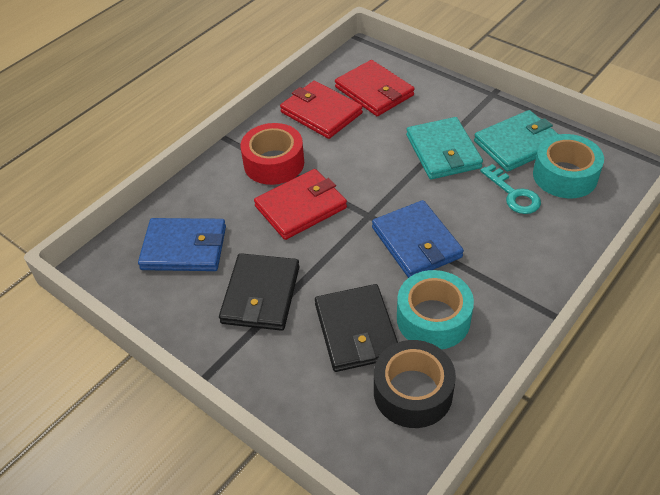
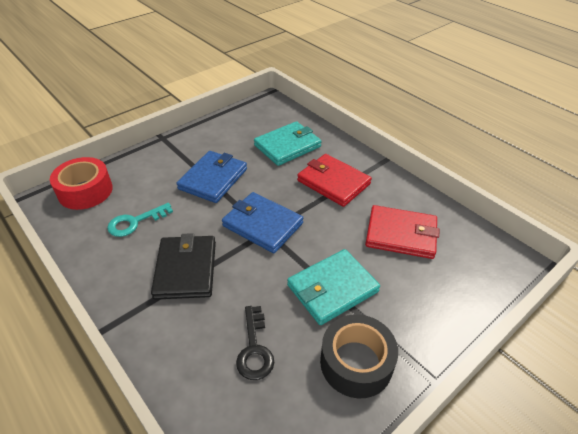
black key: none = 0 -> [236,306,274,380] = 1
black wallet: [219,253,300,331] [315,284,398,372] = 2 -> [151,233,216,300] = 1
red wallet: [254,169,347,240] [280,81,363,139] [335,60,414,116] = 3 -> [297,154,372,207] [365,205,439,259] = 2
turquoise tape: [397,270,474,350] [533,134,604,198] = 2 -> none = 0

